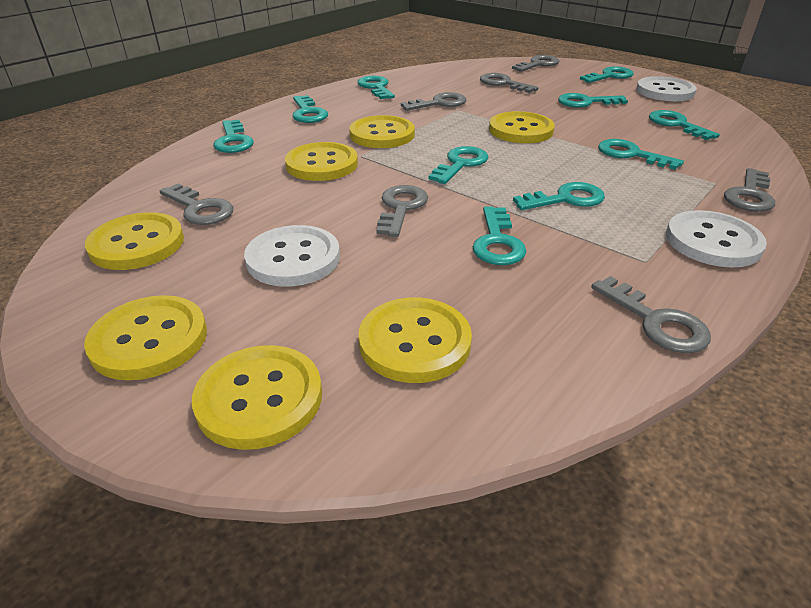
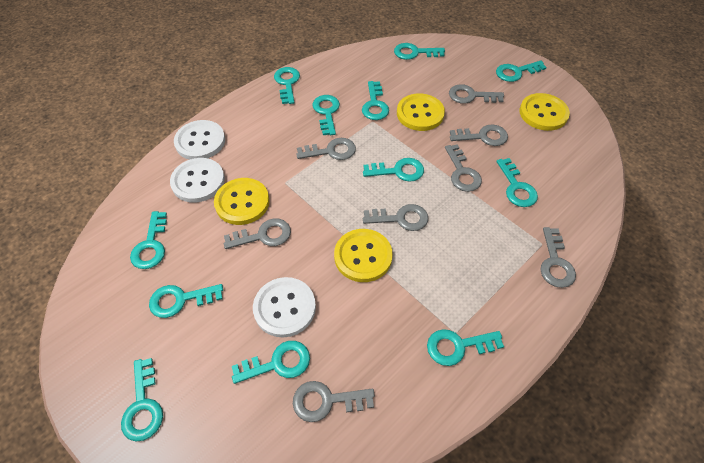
grey key: [160,184,233,225] [376,185,428,237] [401,92,466,111] [480,73,538,93] [512,55,559,72] [591,276,711,353] [724,168,775,212] = 7 -> [224,218,291,249] [293,381,375,422] [296,138,356,160] [363,204,428,231] [445,144,482,192] [449,84,504,104] [450,124,508,146] [540,227,576,288] = 8
turquoise key: [213,120,254,153] [292,95,328,123] [357,76,395,99] [429,146,488,184] [472,207,526,265] [513,182,605,210] [558,93,628,108] [580,66,634,83] [598,139,684,170] [649,110,720,140] = 10 -> [121,358,163,442] [130,211,167,269] [149,284,223,318] [232,341,310,384] [274,67,300,104] [312,95,340,135] [362,81,389,120] [363,158,424,182] [394,43,445,60] [427,329,504,366] [496,61,547,82] [496,158,538,207] = 12
yellow button: [84,295,207,381] [85,212,184,270] [192,345,322,450] [285,142,358,181] [349,115,415,148] [358,297,472,383] [489,111,555,143] = 7 -> [214,178,270,225] [334,229,393,282] [397,94,445,131] [520,93,570,131] = 4

